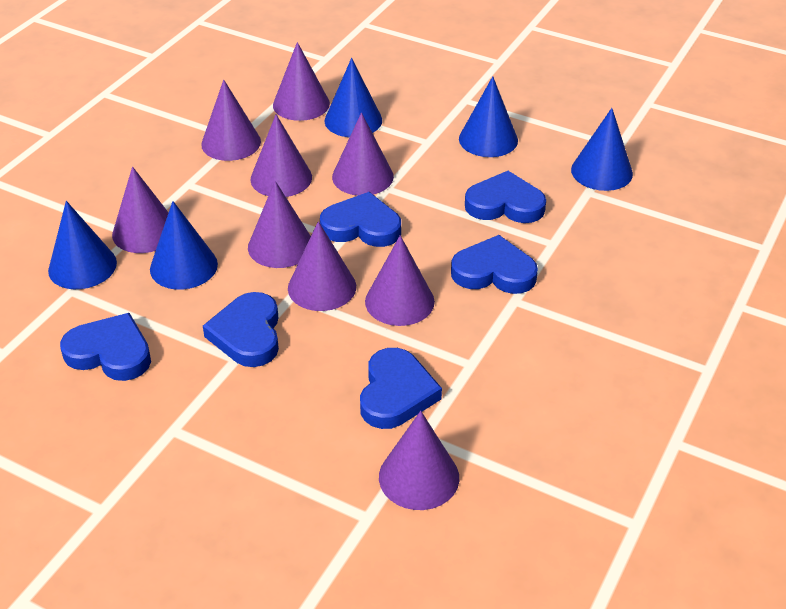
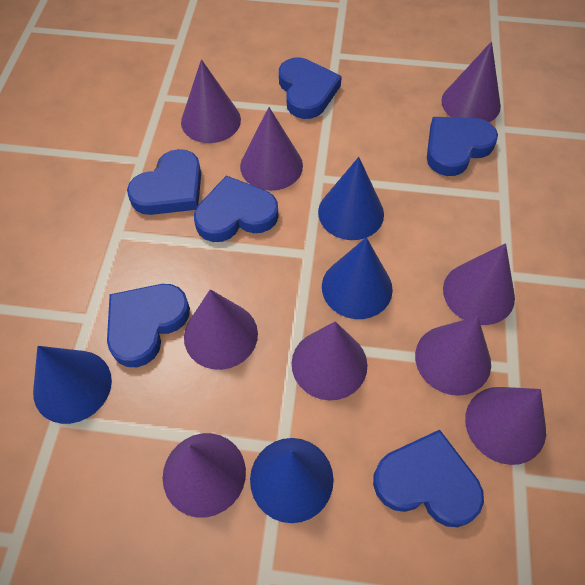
blue cone: [48,201,117,289] [150,201,218,290] [325,58,382,137] [459,76,518,157] [571,108,633,191] = 5 -> [33,346,112,424] [250,438,334,523] [318,157,384,240] [322,237,393,319] = 4

